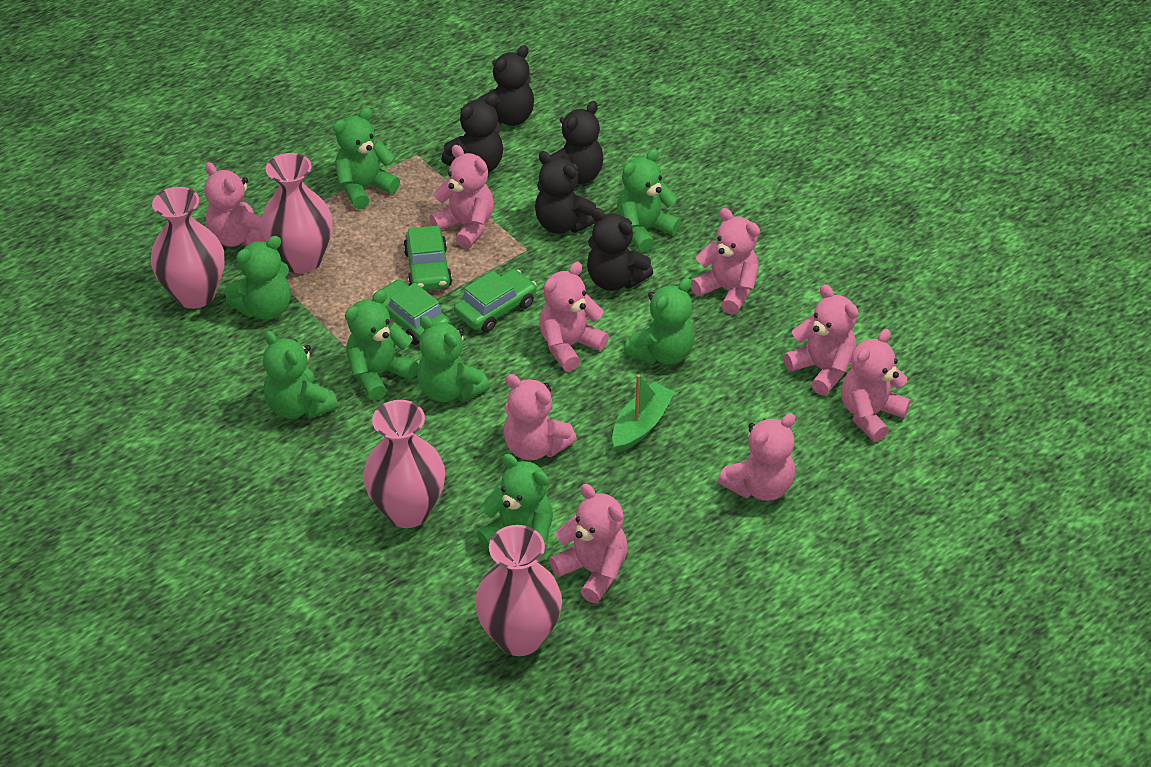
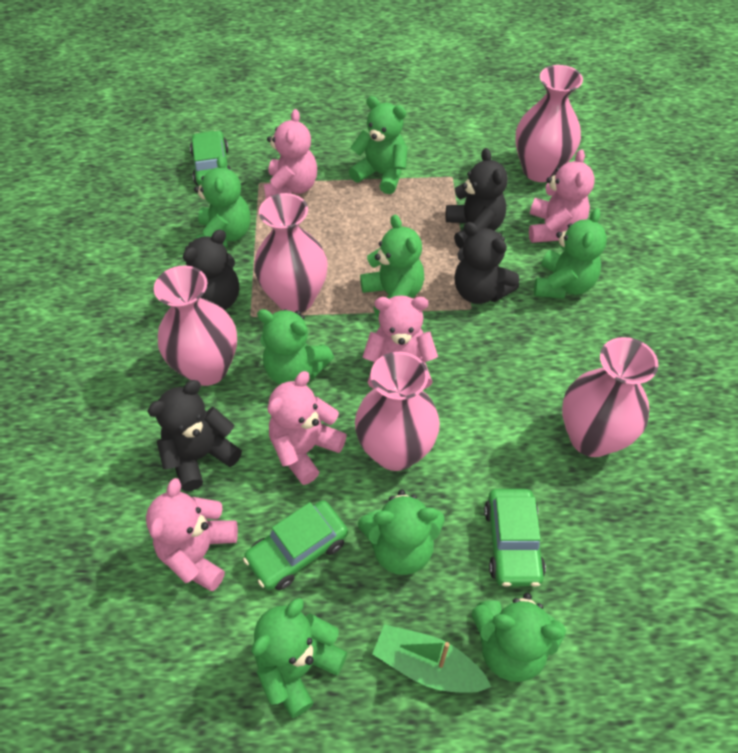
black teddy bear: [441,94,503,173] [478,45,534,126] [535,151,596,234] [542,101,603,184] [587,208,653,291] = 5 -> [147,380,242,491] [183,230,239,310] [445,148,508,249] [454,222,519,304] = 4
pink teddy bear: [204,162,265,247] [429,145,494,249] [503,374,577,460] [539,262,609,371] [549,484,628,603] [691,208,760,315] [718,413,796,501] [784,284,858,395] [841,329,911,442] = 9 -> [146,478,238,591] [264,109,317,199] [267,371,347,485] [363,295,438,389] [529,149,595,243] = 5
pink vase: [151,187,225,309] [261,153,333,274] [363,400,445,528] [475,525,562,656] = 4 -> [154,266,237,386] [254,193,328,313] [355,352,440,471] [515,65,583,182] [562,337,658,457] = 5

